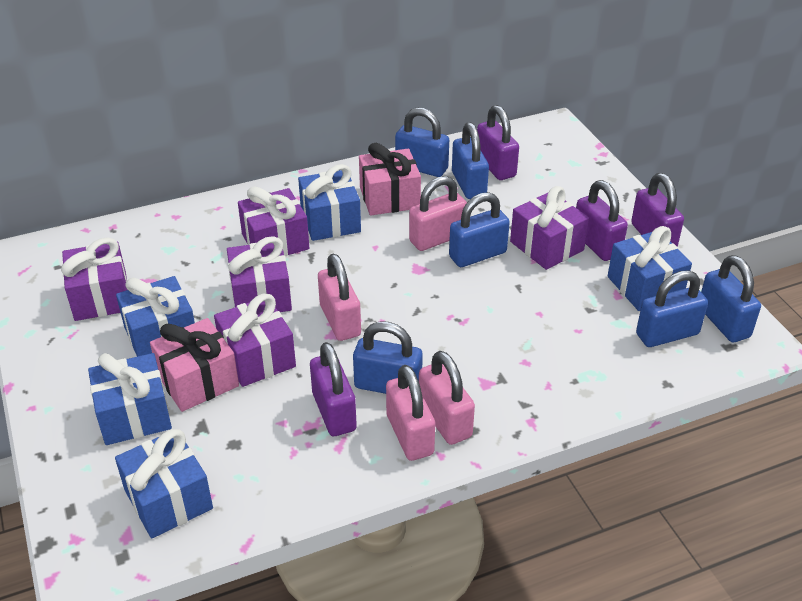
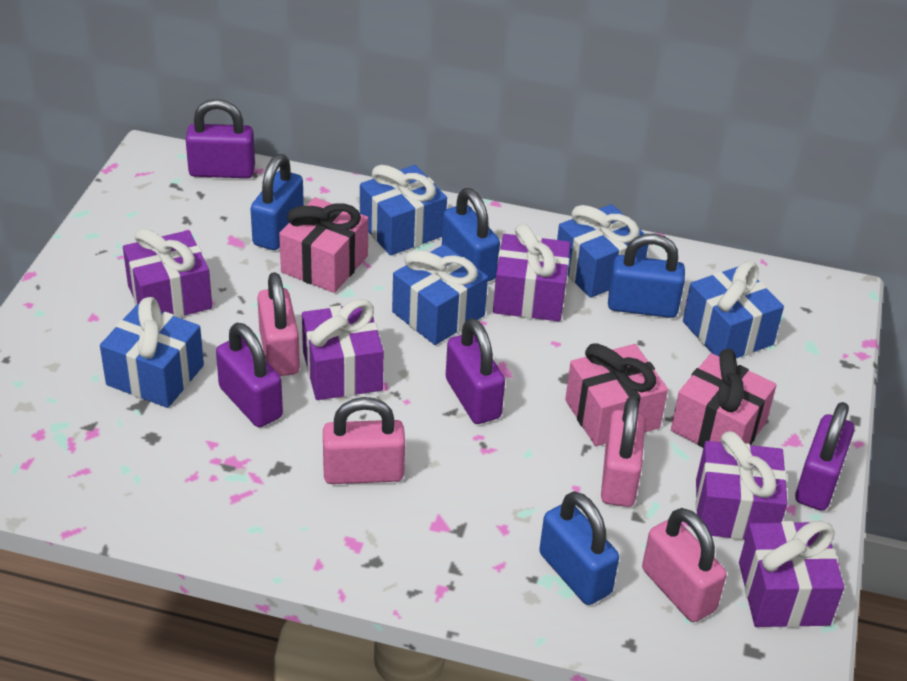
blue padlock: [353,321,423,394] [395,107,449,177] [449,192,510,267] [452,122,489,199] [636,270,708,347] [701,255,761,342] = 6 -> [250,154,304,250] [442,188,500,281] [539,491,619,605] [608,234,685,318] = 4
pink gift: [150,318,239,412] [359,143,421,215] = 2 -> [279,197,368,293] [565,343,668,446] [671,349,777,448] = 3

